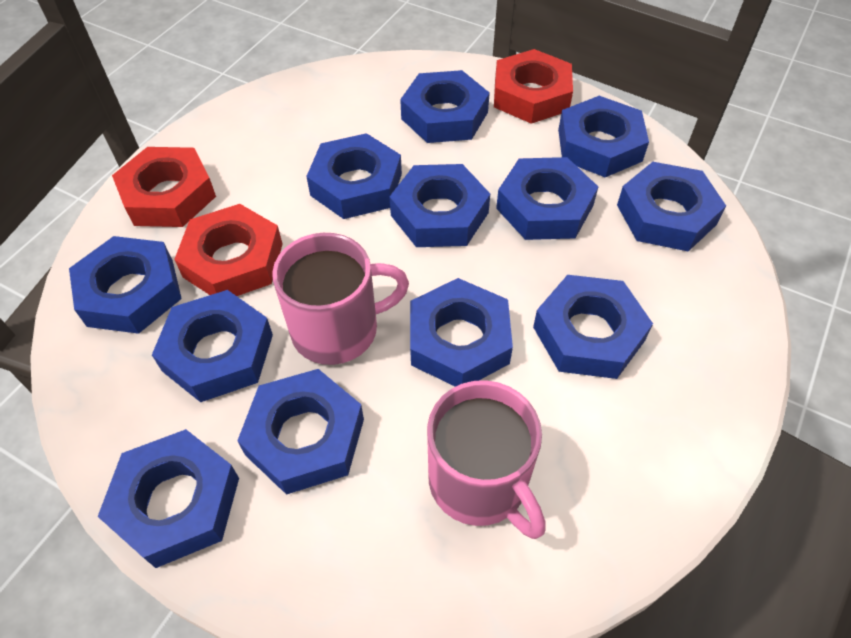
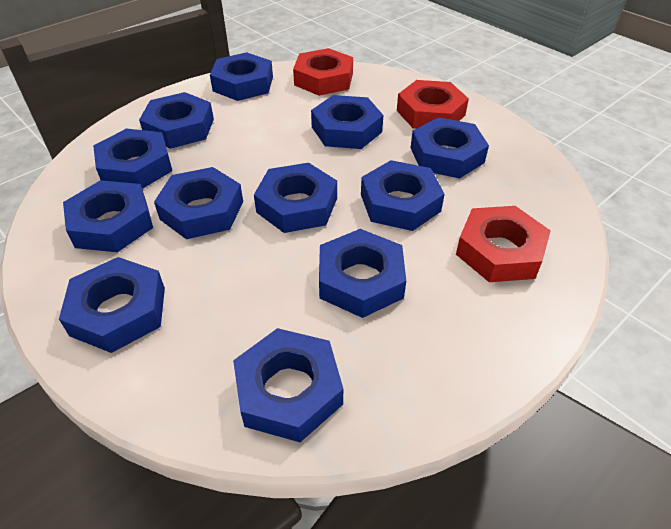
pink mug: [272,233,409,365] [427,380,545,539] = 2 -> none = 0

